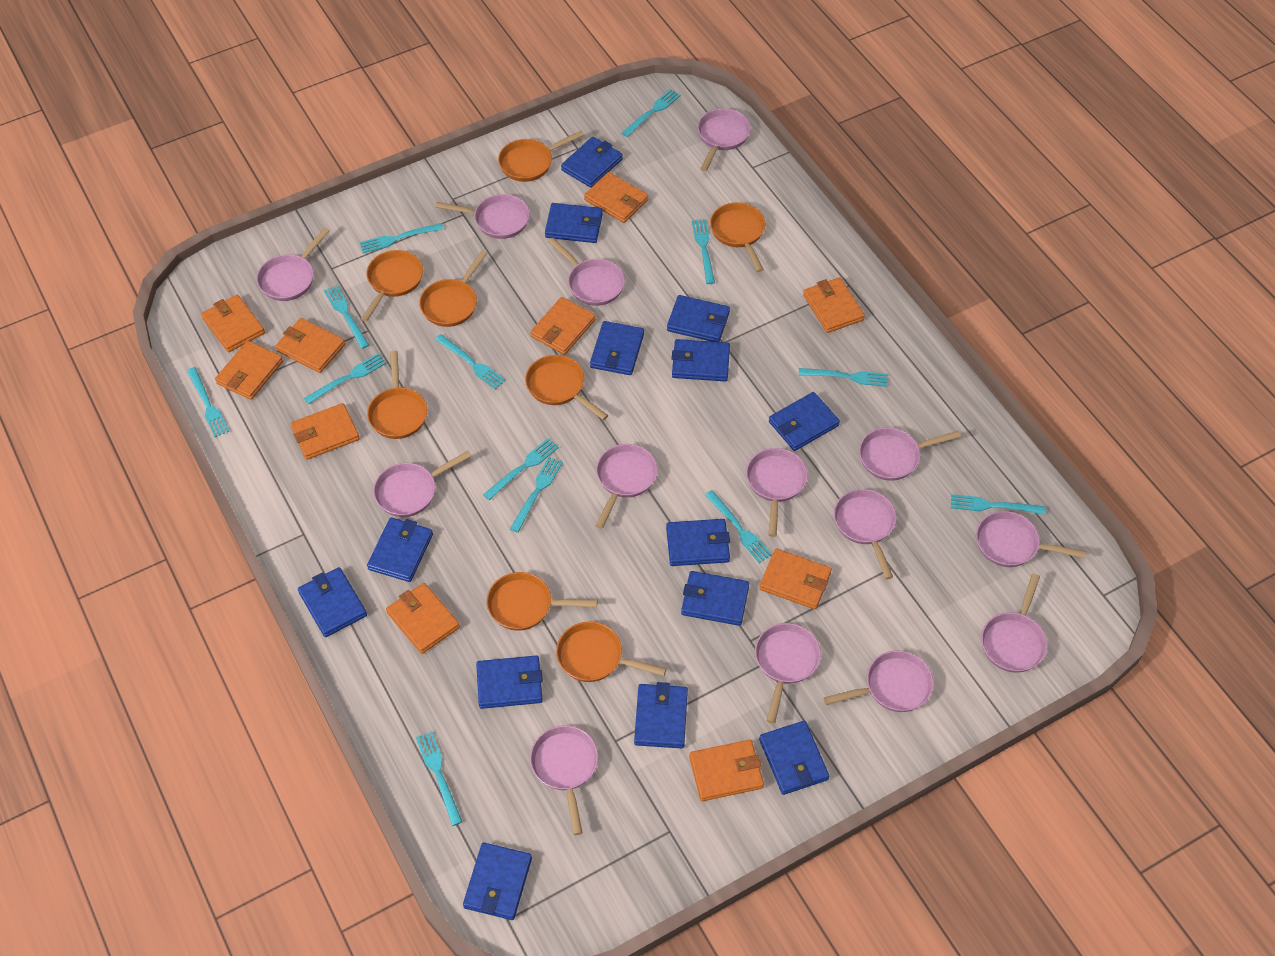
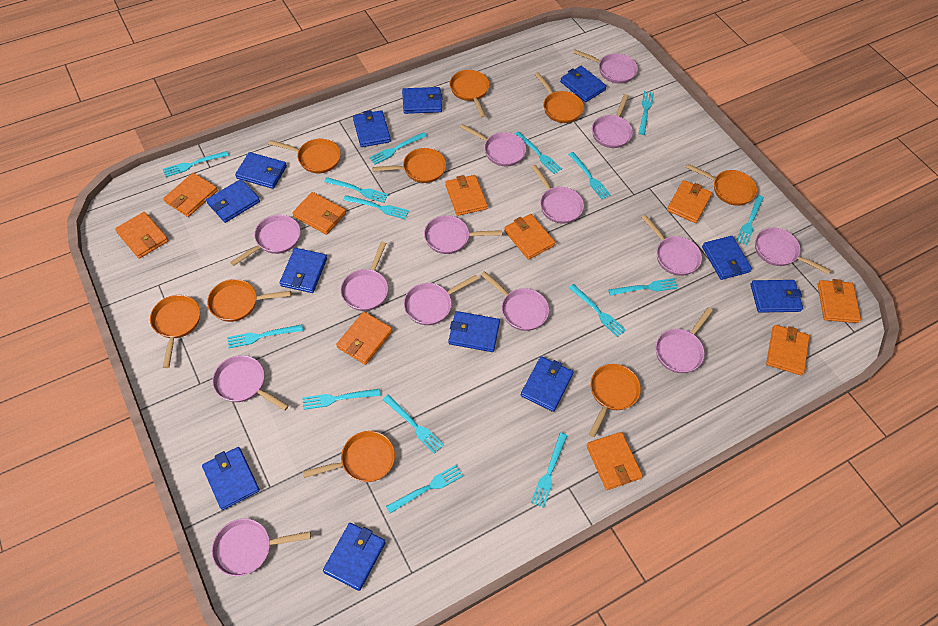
blue wallet: [298,567,367,637] [367,517,433,582] [463,843,532,920] [476,655,543,709] [545,203,603,243] [561,137,623,188] [590,321,644,375] [634,682,688,748] [666,519,730,566] [667,295,730,342] [672,339,730,381] [681,571,749,626] [759,721,829,795] [769,392,840,451] = 14 -> [202,447,260,510] [206,179,260,223] [235,152,287,189] [280,248,327,293] [323,523,386,591] [353,110,391,147] [402,87,443,114] [449,311,500,352] [521,356,574,412] [560,66,607,102] [702,236,752,280] [751,280,803,313] = 12
orange pan: [361,250,423,322] [367,350,427,439] [419,250,487,327] [487,572,597,631] [498,131,584,182] [525,355,608,420] [556,622,666,682] [710,202,766,272] = 8 -> [150,295,200,368] [207,279,291,322] [268,139,341,173] [303,431,395,482] [372,148,446,183] [450,70,489,118] [535,72,584,123] [589,364,641,437] [686,164,757,206] = 9
turquoise fork: [187,367,229,437] [304,354,386,404] [324,285,369,349] [360,223,443,253] [416,731,462,826] [435,334,506,389] [483,438,559,500] [510,457,563,533] [622,89,681,137] [692,219,715,284] [705,490,772,563] [799,368,888,387] [951,494,1046,515] = 13 -> [163,151,229,177] [227,324,303,348] [302,389,381,410] [324,177,388,203] [343,195,409,219] [369,132,427,165] [383,395,444,454] [386,465,463,513] [515,131,562,174] [531,432,568,508] [568,152,611,199] [569,284,626,337] [608,278,678,296] [638,91,654,135] [736,195,764,246] = 15

